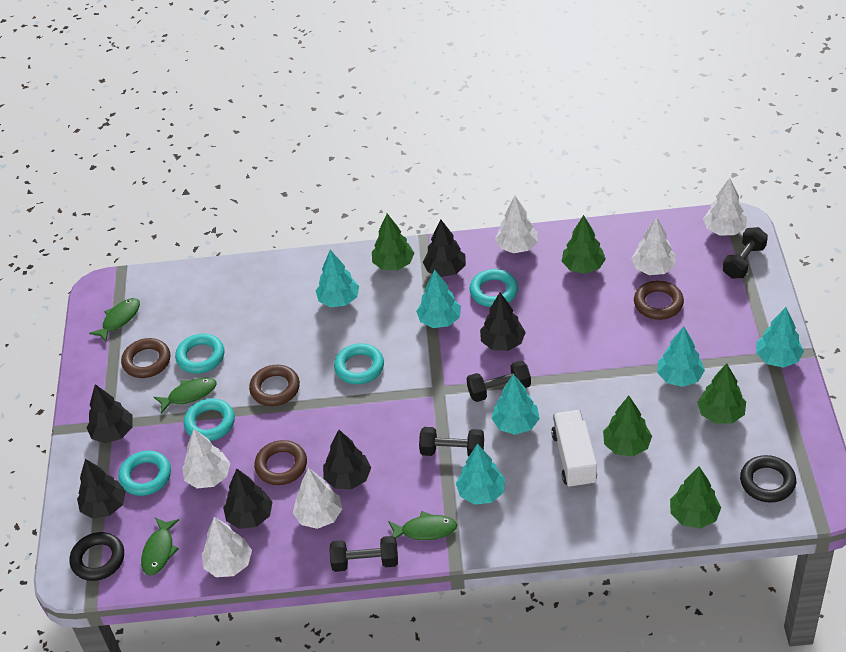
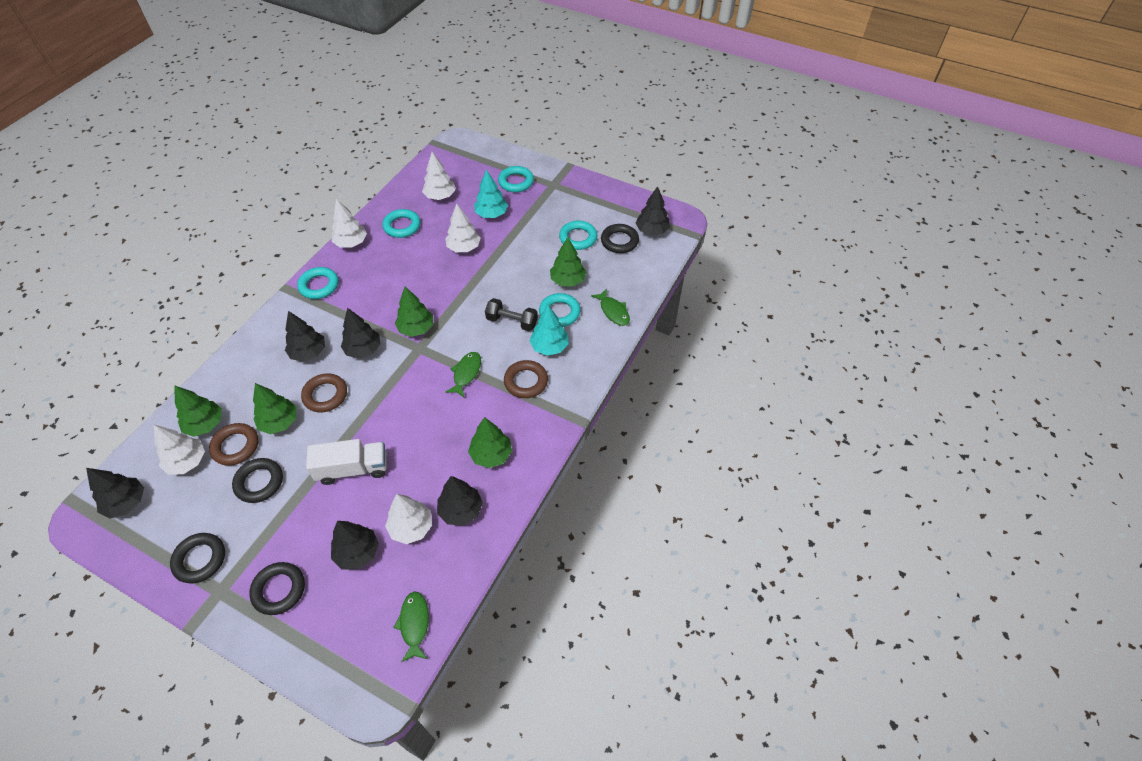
black dumbbell: [329,536,398,572] [419,427,484,456] [467,361,531,402] [723,227,768,279] = 4 -> [485,298,538,331] = 1
black ring: [70,532,124,581] [740,455,796,503] = 2 -> [170,533,225,584] [232,458,283,503] [249,562,305,615] [601,224,639,253] = 4
brown ring: [121,338,170,378] [249,365,300,406] [254,440,307,485] [634,281,684,320] = 4 -> [209,423,258,466] [301,373,347,412] [504,360,548,398] = 3
green fish: [89,298,140,342] [141,518,179,576] [154,378,217,414] [388,511,457,540] = 4 -> [393,591,429,662] [445,352,481,398] [591,288,630,326] = 3
turquoise tree: [315,250,359,307] [416,270,461,328] [456,443,505,505] [491,374,540,435] [657,326,705,387] [756,307,804,368] = 6 -> [474,169,508,218] [530,305,569,356] = 2
white tree: [182,429,230,488] [202,517,252,577] [293,468,342,529] [495,196,538,253] [631,217,676,275] [703,178,747,236] = 6 -> [154,425,205,475] [332,199,367,248] [385,494,432,544] [422,152,456,200] [445,204,481,252] = 5

